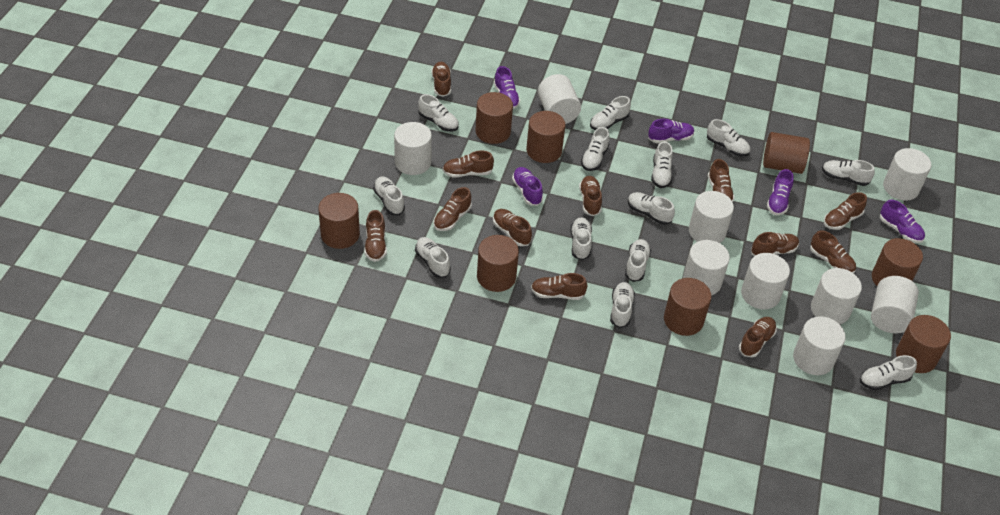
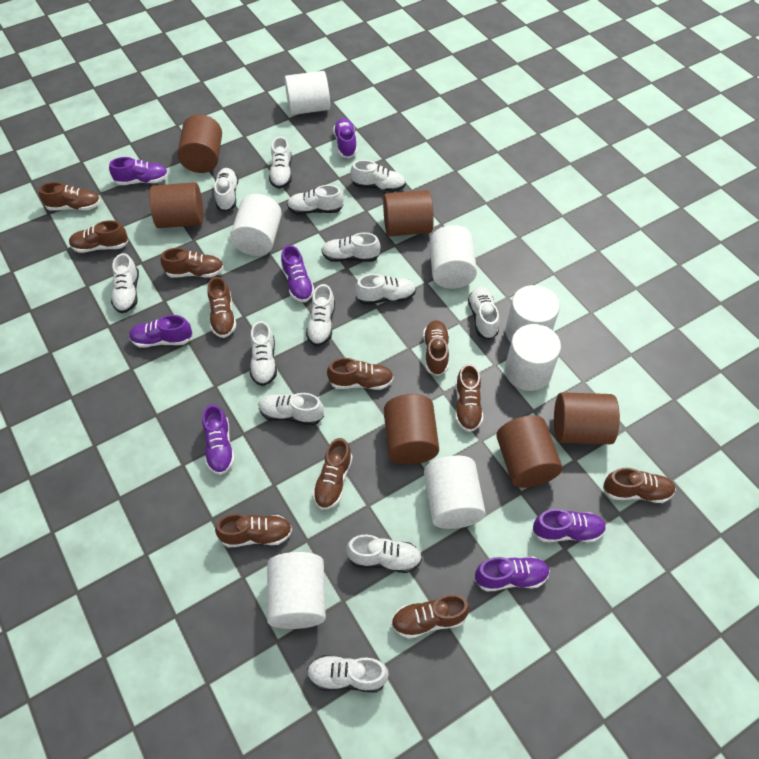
brown cylinder: [318,193,360,249] [475,92,513,144] [477,235,519,292] [526,111,566,163] [664,278,712,336] [763,132,810,174] [872,238,923,286] [896,315,951,373] = 8 -> [149,182,203,228] [177,114,222,173] [383,190,434,237] [384,394,439,465] [496,415,562,488] [554,392,620,444] = 6
brown shoe: [364,210,387,262] [431,62,451,97] [433,187,472,231] [443,151,494,178] [493,209,532,246] [531,273,587,300] [579,176,602,216] [708,159,735,202] [739,317,777,357] [751,232,799,256] [810,230,856,273] [824,192,867,230] = 12 -> [39,182,100,211] [69,220,129,253] [160,248,224,278] [208,277,236,338] [215,514,292,548] [313,438,353,510] [327,358,394,390] [391,594,470,639] [423,320,449,376] [455,364,483,432] [603,468,676,503] = 11
purple shoe: [494,66,520,109] [512,167,543,206] [648,119,695,143] [767,169,794,215] [880,200,925,243] = 5 -> [109,157,168,185] [129,315,193,348] [202,404,235,475] [281,245,315,302] [333,118,357,158] [475,556,550,592] [532,509,606,542] = 7
white cylinder: [394,122,432,175] [538,74,581,124] [683,240,730,295] [689,191,734,243] [741,253,790,309] [793,316,846,375] [811,268,862,324] [871,276,919,333] [883,148,931,201] = 9 -> [230,194,282,256] [267,552,326,629] [285,71,330,115] [424,456,486,529] [430,225,477,289] [505,285,560,342] [505,324,561,391] = 7

